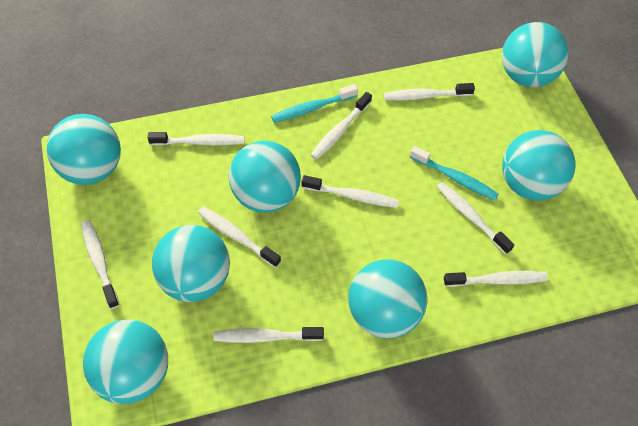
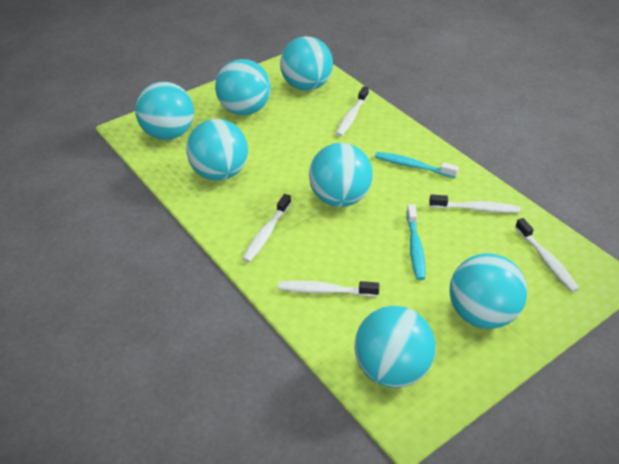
white toothbrush: [81,220,119,309] [148,132,244,146] [198,207,281,268] [213,327,324,343] [302,175,399,208] [311,92,372,160] [384,83,475,101] [437,182,514,254] [444,271,548,287] = 9 -> [242,194,291,262] [278,281,379,297] [336,86,369,137] [429,194,520,213] [515,218,579,292] = 5

